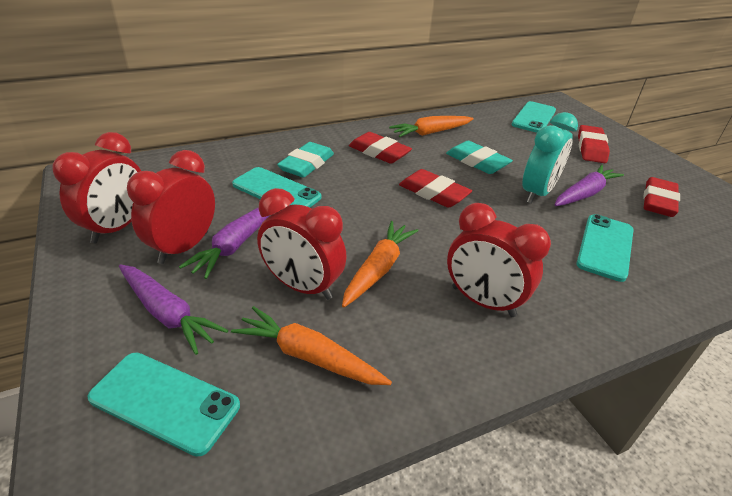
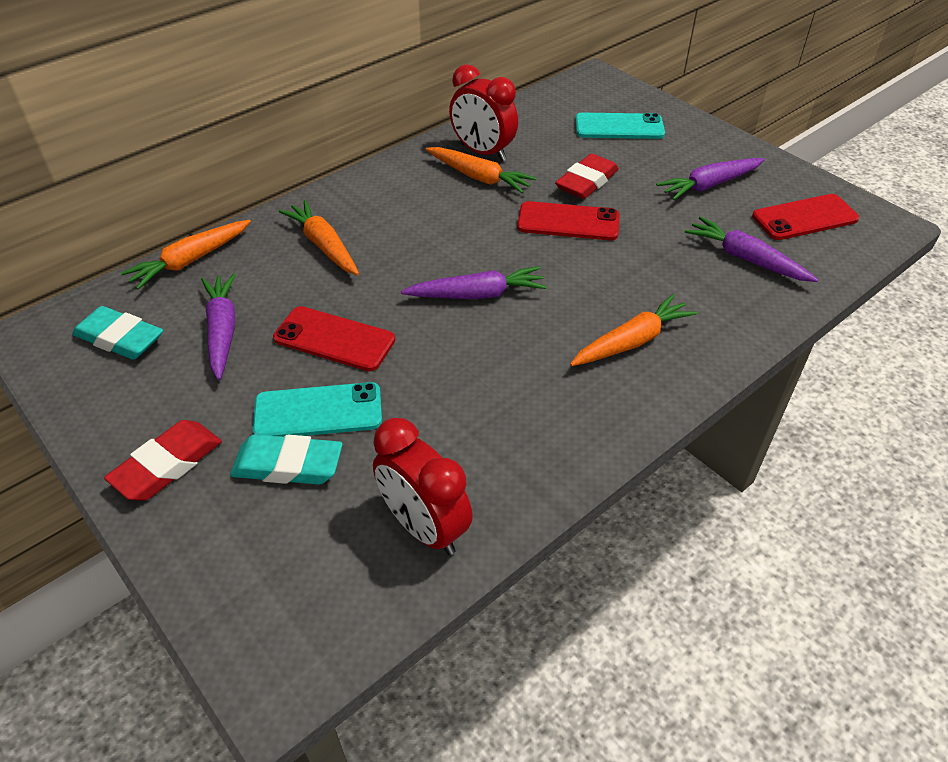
orange carrot: [231,306,392,385] [342,221,418,308] [389,116,474,137] = 3 -> [121,219,251,290] [279,200,359,275] [426,147,537,194] [570,294,697,366] = 4
purple carrot: [119,264,228,355] [179,207,270,279] [555,165,624,206] = 3 -> [201,273,236,380] [401,266,547,299] [656,158,764,200] [685,217,818,282] = 4
red clock: [52,132,141,244] [127,150,215,264] [257,188,347,300] [447,203,551,317] = 4 -> [373,418,473,555] [449,64,518,161] = 2
red eraser: [349,132,412,164] [399,169,472,208] [578,125,610,163] [643,177,680,217] = 4 -> [104,420,222,501] [555,153,619,199] = 2
red phone: none = 0 -> [273,306,395,371] [517,201,620,240] [752,194,859,240] = 3
turquoise clock: [522,112,578,203] = 1 -> none = 0
turquoise phone: [87,352,240,457] [232,167,321,207] [511,101,556,133] [576,214,633,282] = 4 -> [253,382,382,437] [575,113,665,139] = 2

